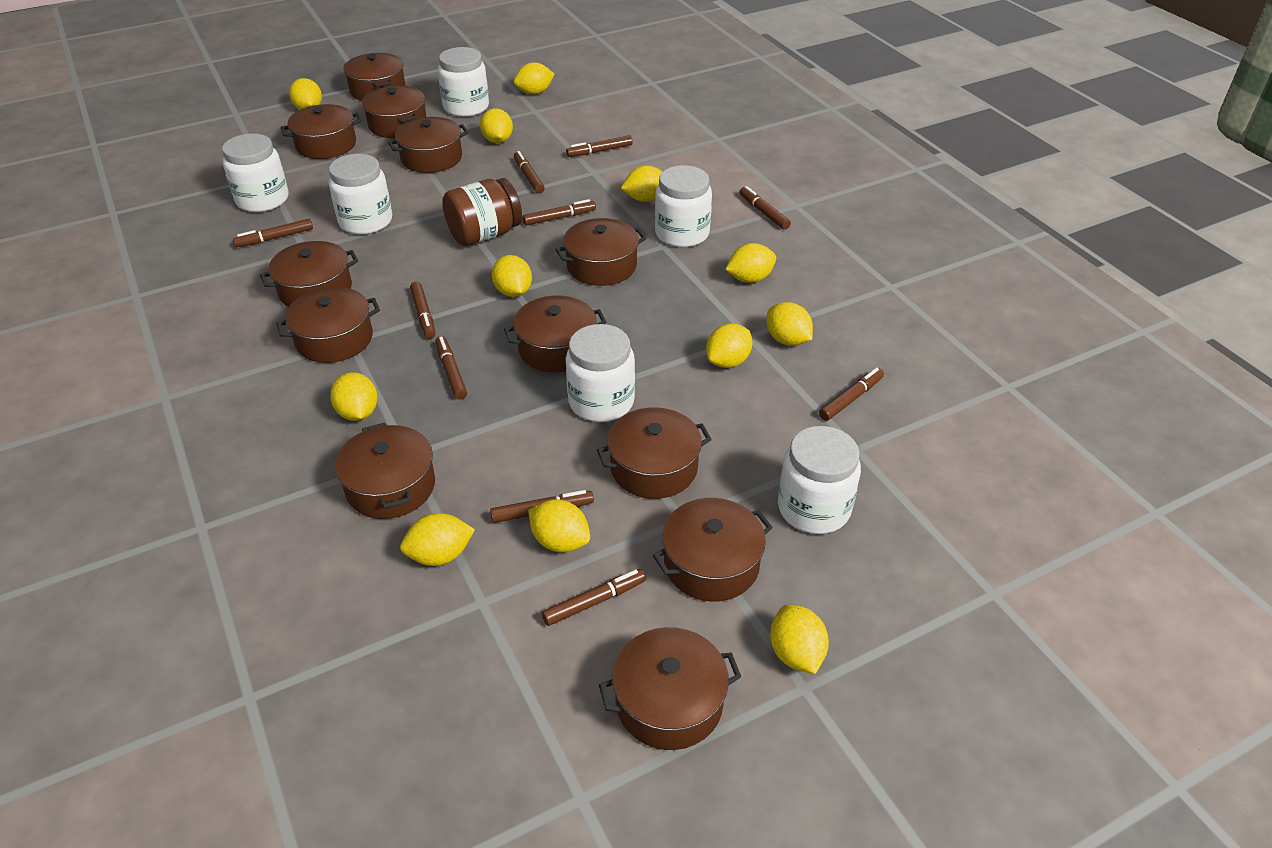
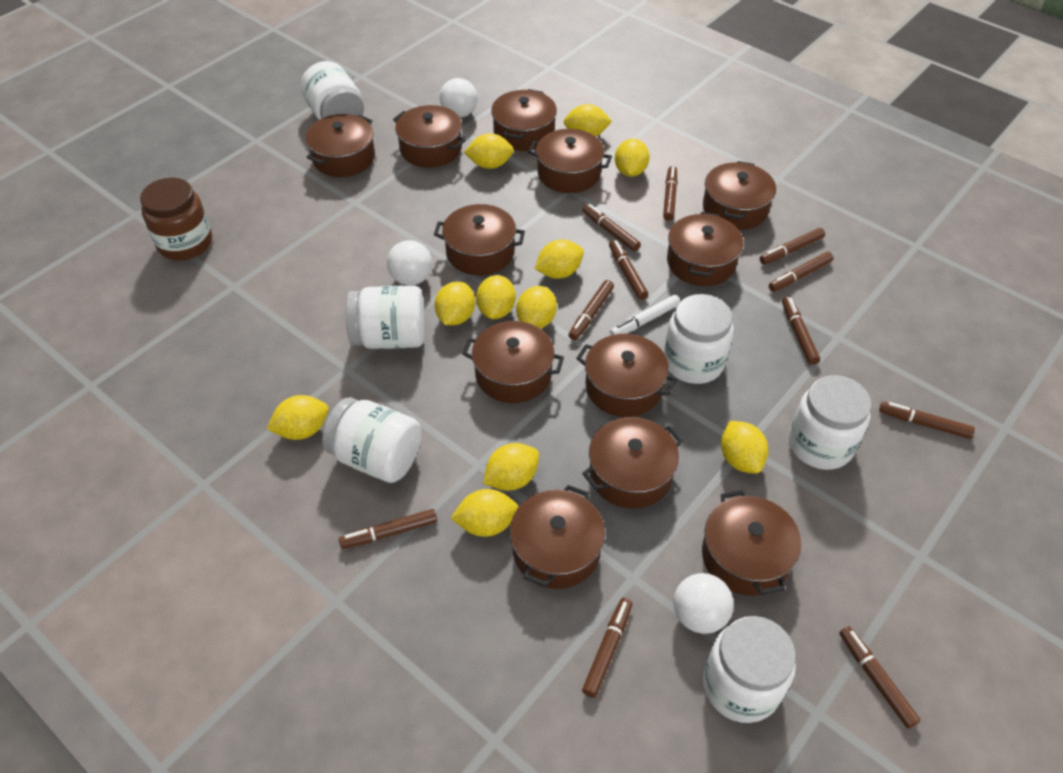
brown marker: [233,219,313,247] [410,282,435,339] [435,336,467,400] [490,490,594,523] [514,151,545,193] [523,199,596,226] [542,569,646,626] [566,135,633,157] [739,186,791,230] [819,368,884,421] = 10 -> [339,509,437,549] [568,280,614,340] [582,204,641,251] [582,598,632,698] [609,240,648,300] [663,166,678,221] [760,228,825,265] [769,252,833,292] [782,296,820,365] [839,626,921,729] [879,402,975,439] = 11
white ball: none = 0 -> [387,240,432,286] [439,78,477,118] [673,573,734,634] = 3
white marker: none = 0 -> [610,295,680,335] = 1
yellow lemon: [289,78,322,110] [330,372,377,421] [400,513,475,566] [480,108,513,143] [492,255,532,297] [514,62,554,94] [528,499,590,552] [621,165,662,202] [706,323,753,368] [725,243,776,283] [767,302,813,346] [770,604,829,674] = 12 -> [267,395,329,440] [435,282,475,325] [451,489,518,537] [464,133,514,169] [476,275,516,319] [483,443,539,491] [516,286,557,329] [535,239,584,279] [564,104,612,136] [615,139,649,177] [721,421,768,474] = 11

